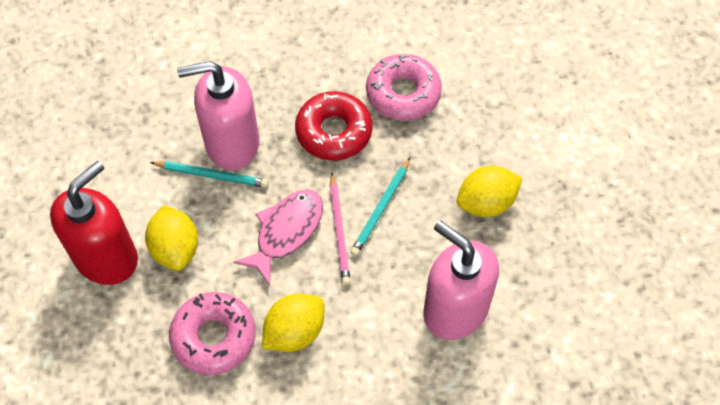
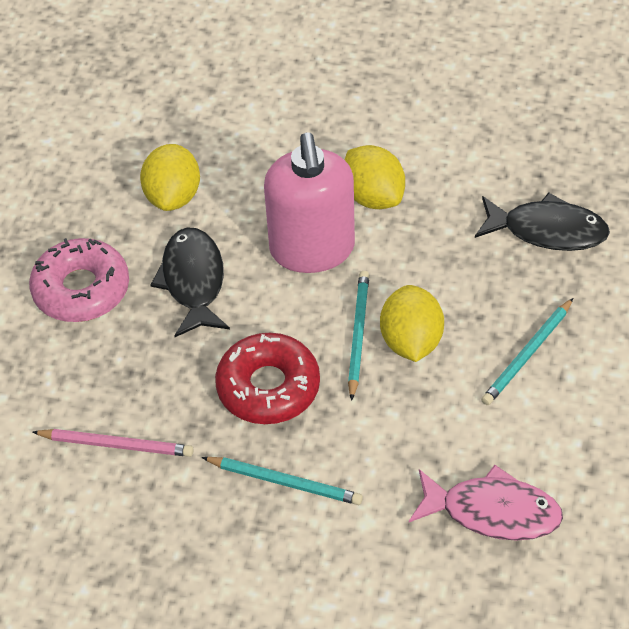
black fish: none = 0 -> [150,227,230,337] [475,193,610,251] = 2
pink donut: [169,292,256,375] [366,54,442,121] = 2 -> [29,238,129,322] = 1
pink soap dispenser: [177,61,259,170] [423,221,499,340] = 2 -> [264,133,355,273] = 1
red soap dispenser: [50,161,138,285] = 1 -> none = 0
turquoise pencil: [150,161,269,188] [350,158,410,256] = 2 -> [202,457,363,505] [348,271,369,401] [481,298,573,405] = 3

